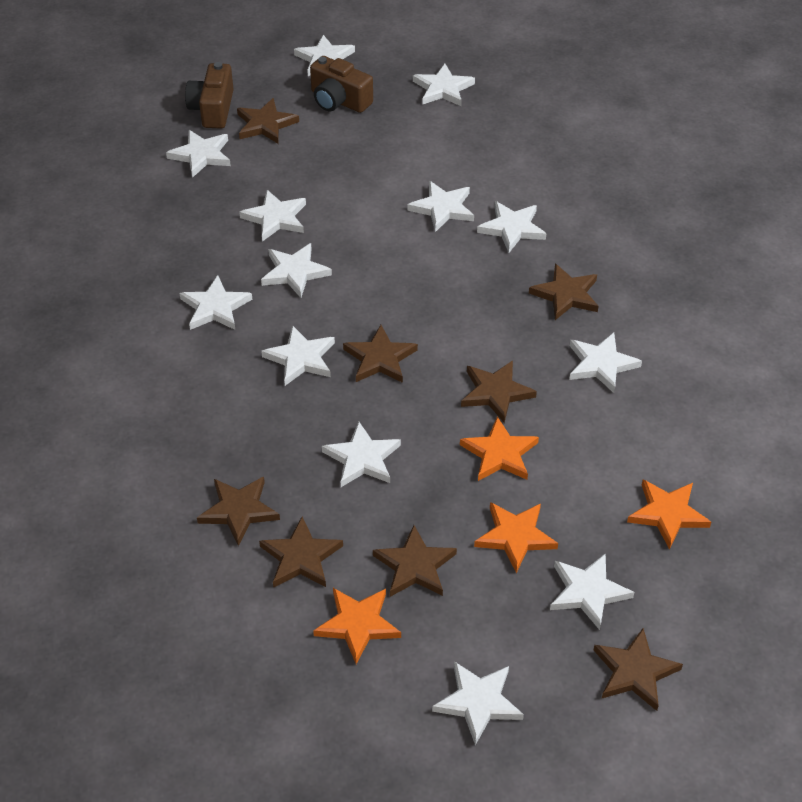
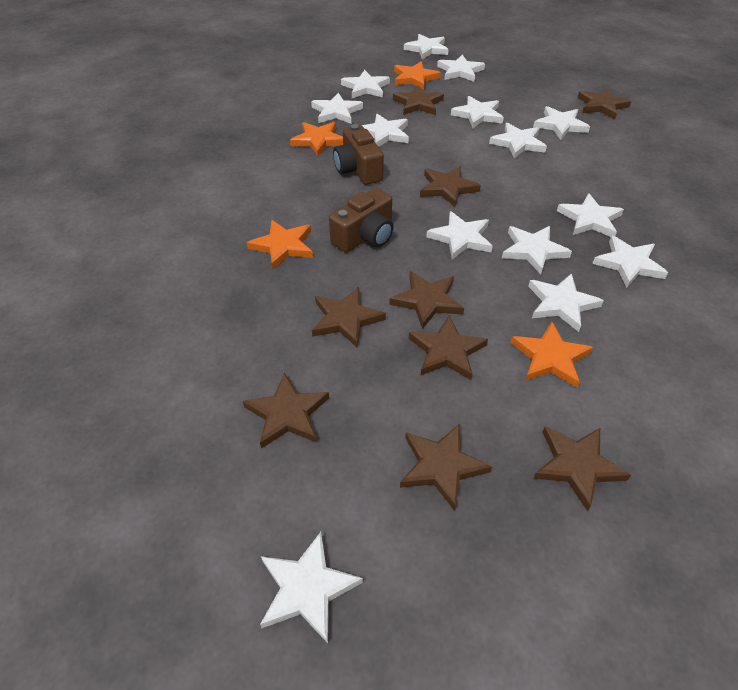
brown star: [197,477,280,546] [237,98,299,144] [259,517,343,588] [343,325,418,383] [373,525,457,597] [461,360,537,423] [529,264,599,320] [594,628,683,711] = 8 -> [243,373,329,449] [312,287,386,348] [389,271,464,329] [393,85,444,115] [400,424,492,511] [409,316,488,380] [420,166,481,207] [533,427,631,511] [577,88,631,119] = 9
white star: [166,130,231,178] [180,275,252,330] [239,190,306,242] [261,243,332,298] [261,325,335,386] [294,35,355,76] [322,422,401,487] [407,181,474,232] [413,64,475,106] [432,661,524,745] [477,201,546,253] [550,553,634,630] [569,333,642,393] = 13 -> [260,532,363,643] [311,93,363,124] [341,70,390,98] [362,114,409,147] [404,34,449,59] [426,211,493,259] [437,55,485,82] [451,96,504,129] [489,123,547,159] [502,226,572,275] [528,273,604,332] [533,106,590,140] [557,193,624,237] [592,235,668,288] = 14

